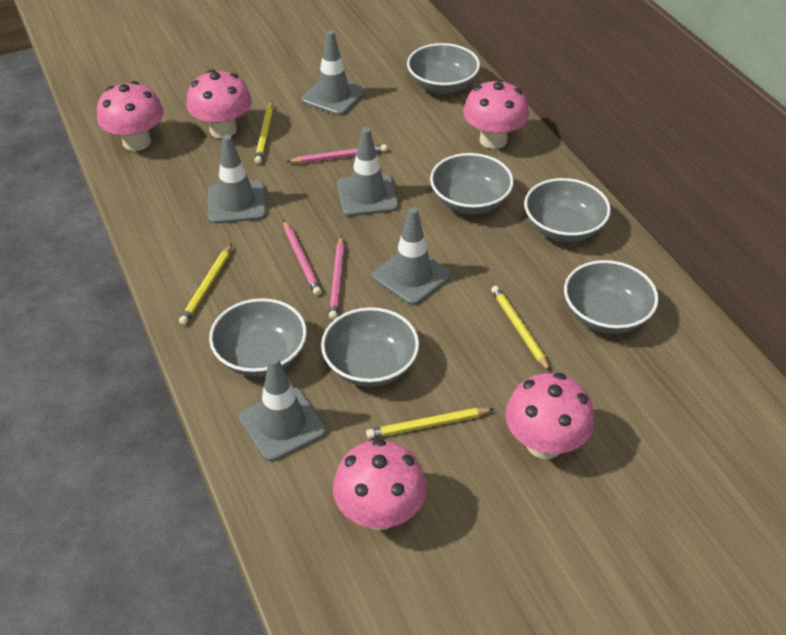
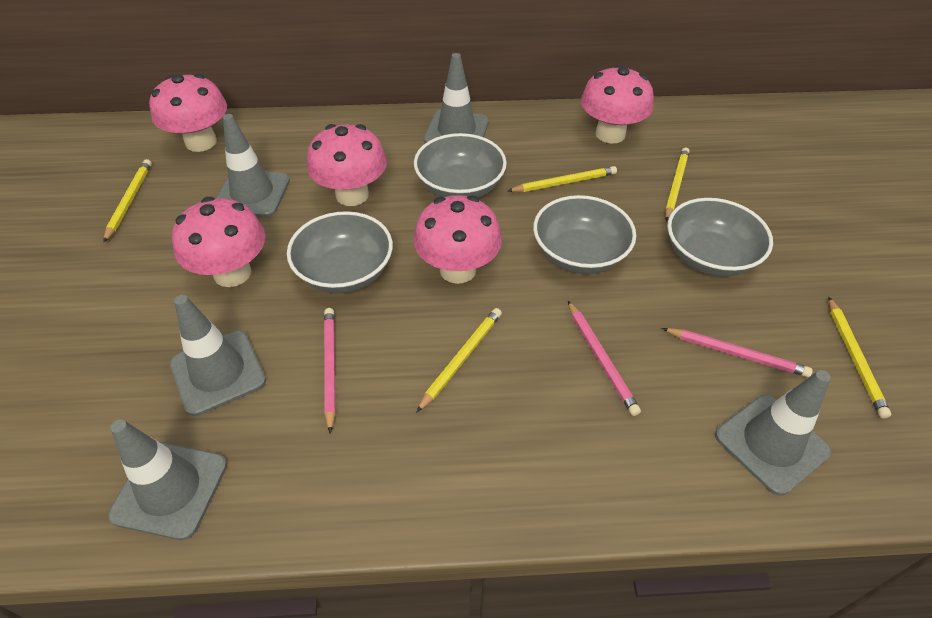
grey bowl: [209,298,307,377] [321,307,419,387] [407,43,480,94] [430,153,514,214] [524,178,611,242] [564,260,659,334] = 6 -> [287,211,393,293] [414,133,507,198] [533,195,636,274] [667,198,773,277] = 4
yellow pencil: [179,244,232,325] [254,101,273,164] [366,408,494,439] [491,286,550,371] = 4 -> [103,159,152,242] [416,308,502,413] [508,166,617,192] [665,147,689,222] [829,297,891,419] = 5

